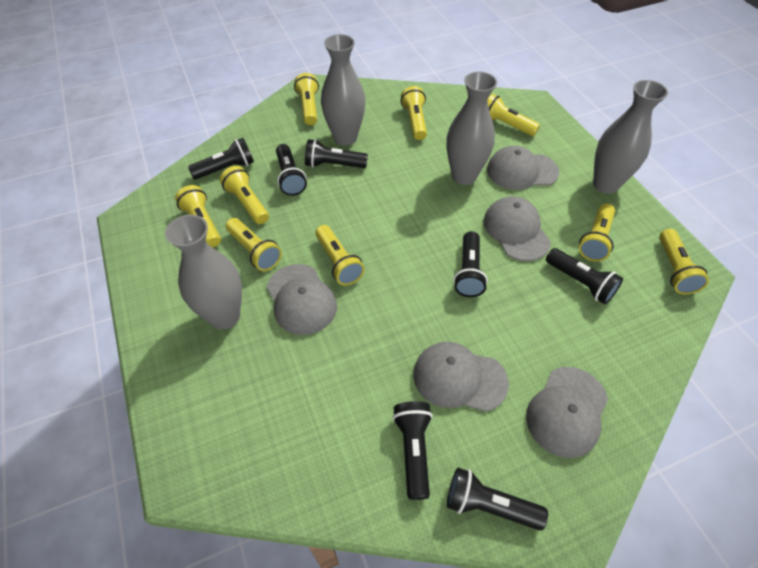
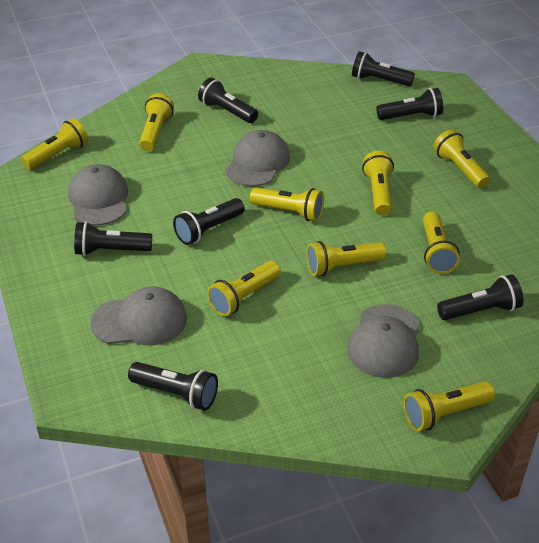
grey cap: [267,264,337,335] [413,342,509,412] [483,196,551,261] [487,146,559,190] [526,367,608,458] = 5 -> [68,164,128,226] [90,286,187,345] [225,130,290,186] [347,304,420,378] = 4
grey vase: [165,215,242,329] [321,34,365,146] [446,72,497,185] [593,80,668,194] = 4 -> none = 0

